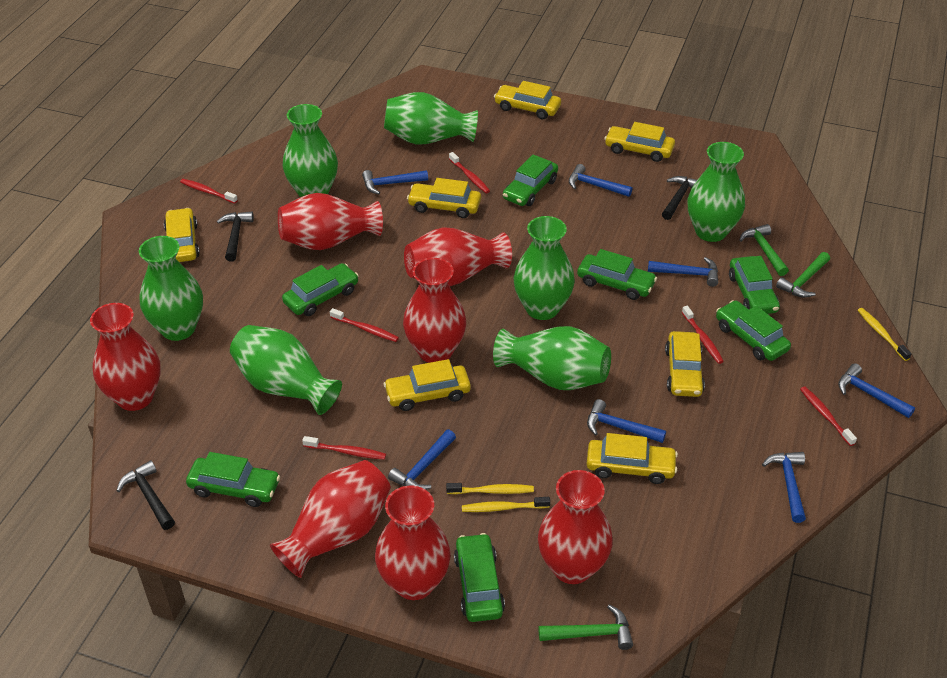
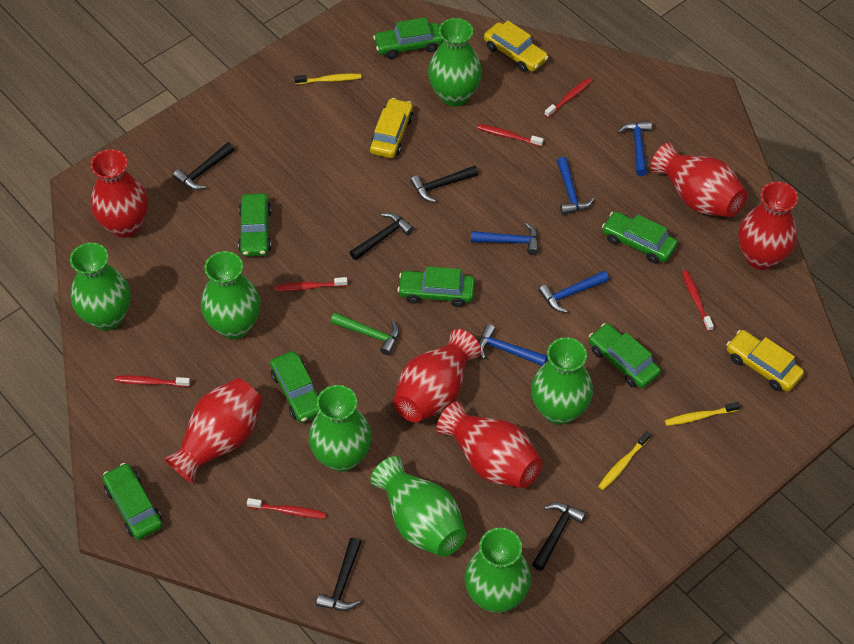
black hammer: [117,460,175,530] [217,212,254,262] [662,176,697,220] = 3 -> [173,142,234,190] [316,538,362,611] [350,213,414,260] [410,165,478,202] [532,502,586,571] = 5
blue hammer: [362,170,428,194] [388,430,456,490] [569,164,632,197] [587,399,666,443] [648,257,718,287] [762,452,806,523] [838,363,915,418] = 7 -> [471,223,538,255] [479,324,547,366] [539,271,609,313] [557,157,594,215] [618,121,652,176] = 5
green hammer: [539,605,633,650] [739,224,789,276] [776,252,830,298] = 3 -> [331,313,399,355] = 1
red vase: [90,303,161,411] [270,460,391,578] [278,193,383,250] [375,485,451,600] [403,258,466,363] [404,227,512,286] [538,470,613,584] = 7 -> [91,149,148,238] [164,378,263,483] [394,329,481,422] [437,401,542,488] [651,142,747,217] [738,182,798,270] = 6
yellow car: [164,208,200,262] [383,359,471,411] [407,178,481,218] [494,81,561,120] [587,433,678,484] [604,122,675,162] [665,331,705,397] = 7 -> [370,98,413,158] [484,20,549,72] [726,330,804,392] = 3

